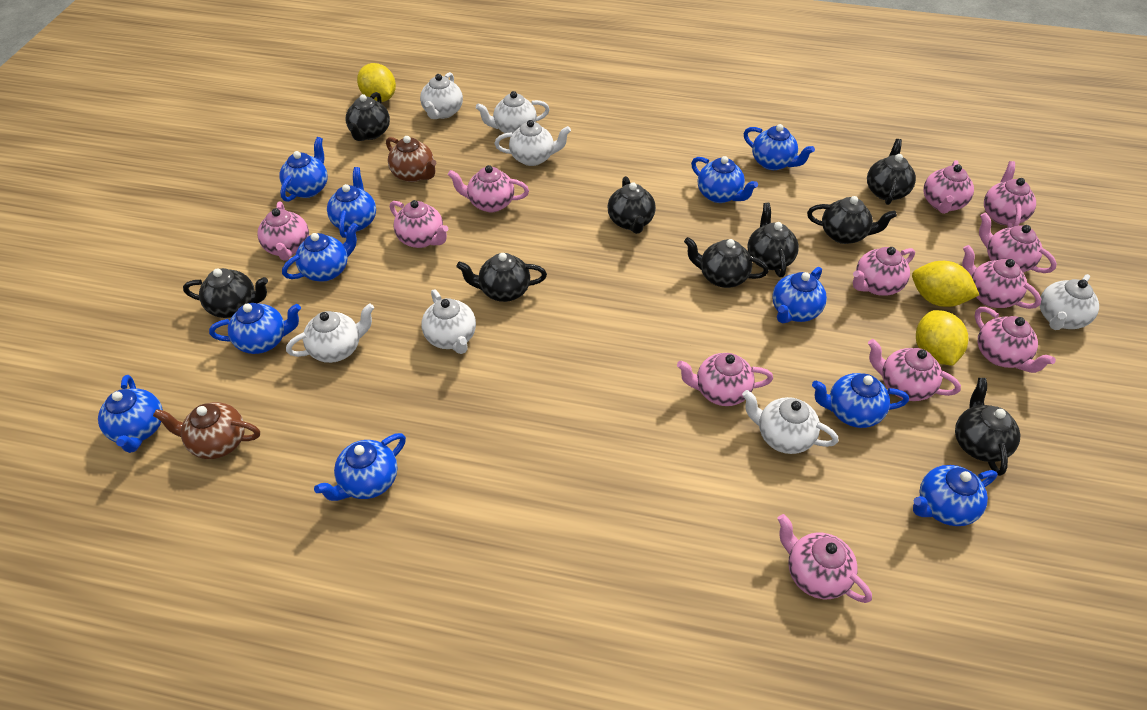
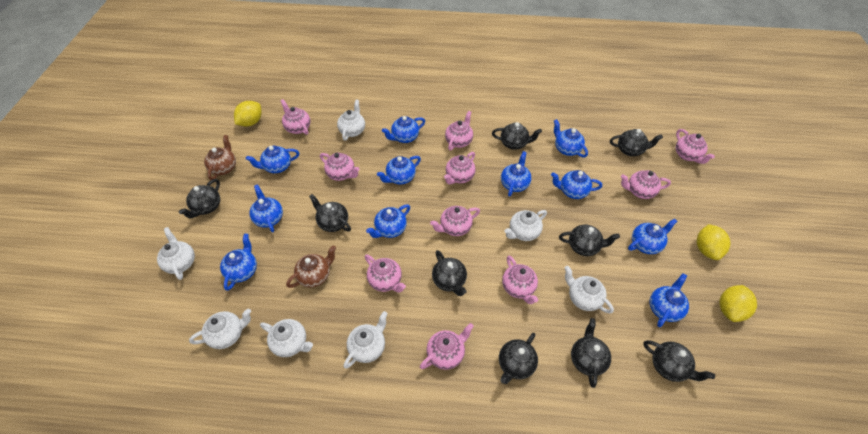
pink teapot: [257,201,309,261] [390,200,448,248] [448,165,529,212] [677,353,773,406] [778,514,872,603] [853,247,915,296] [868,339,961,401] [923,160,974,214] [962,245,1041,309] [975,307,1056,373] [979,213,1057,273] [984,161,1036,228] = 12 -> [281,99,310,135] [320,153,360,181] [365,255,406,292] [420,323,474,370] [430,206,480,236] [444,152,476,184] [445,111,473,150] [502,256,538,304] [621,170,671,199] [676,129,715,164] = 10

